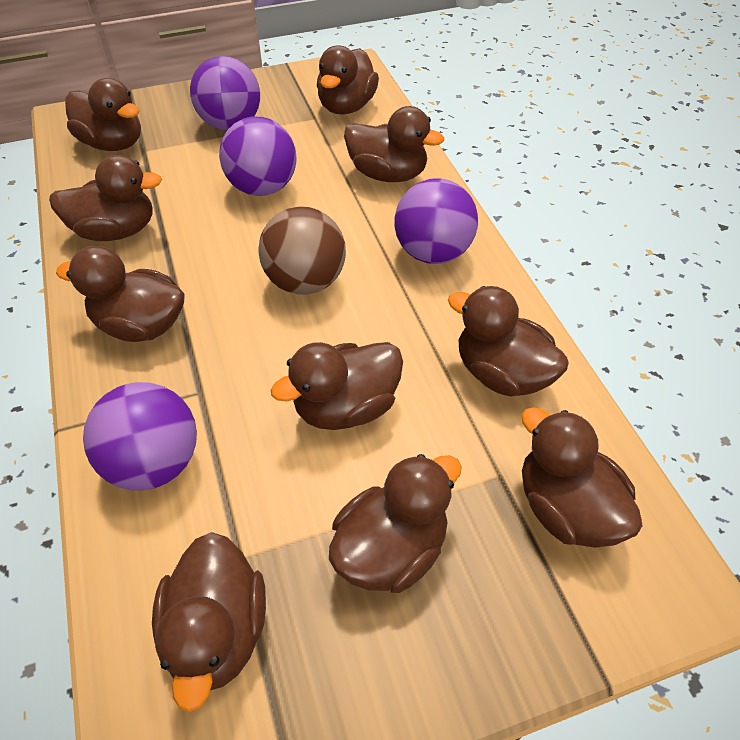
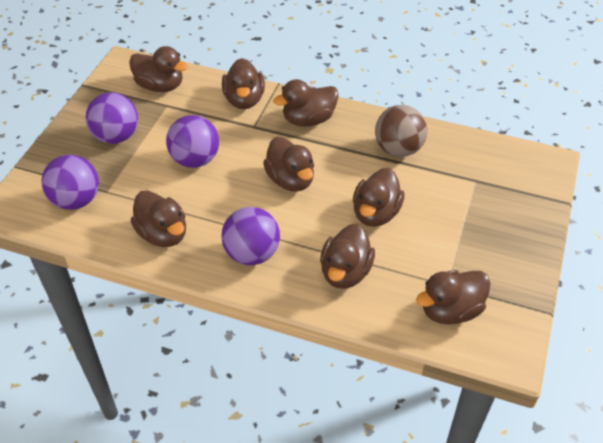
brown duck: [49,155,162,241] [56,246,185,342] [65,78,141,151] [152,532,266,712] [271,342,403,430] [317,45,379,114] [329,454,462,593] [344,106,444,182] [448,286,569,397] [522,407,643,548] = 10 -> [129,46,188,92] [131,190,186,247] [222,58,265,109] [263,137,314,192] [273,79,339,127] [320,224,375,289] [353,168,405,227] [416,270,491,325] = 8

